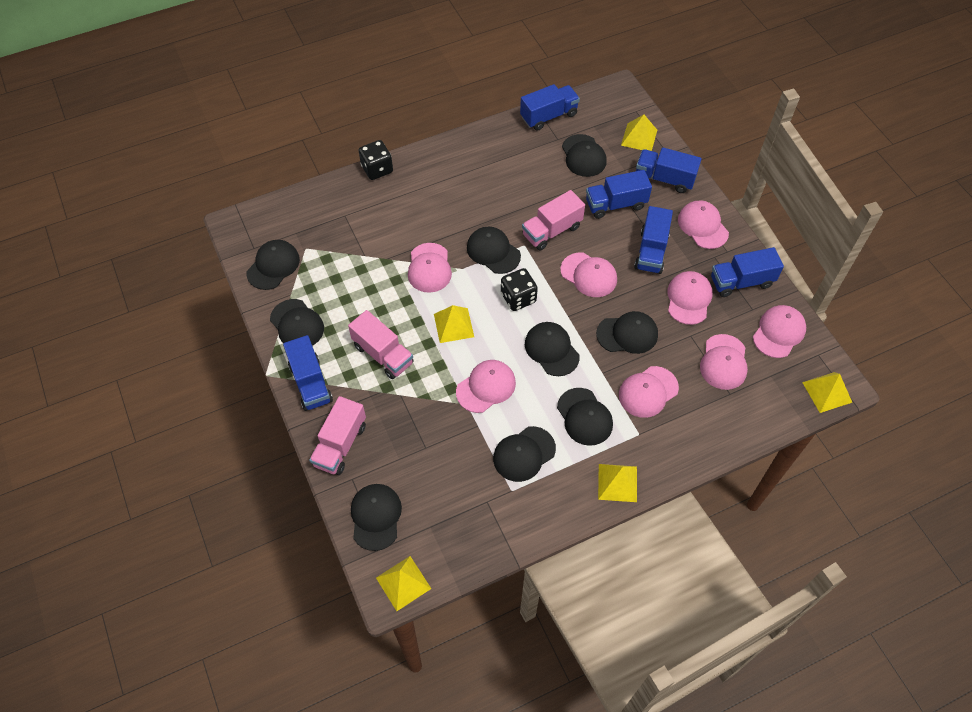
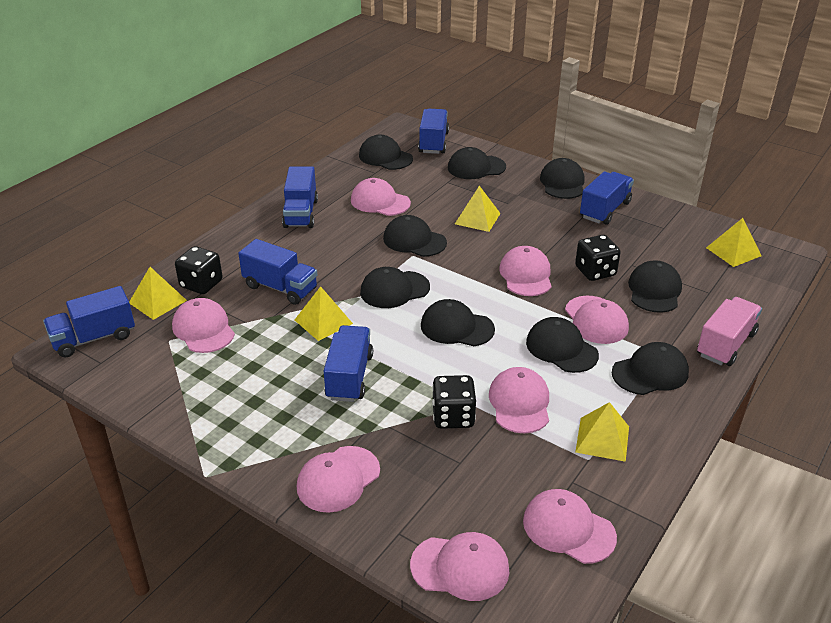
black dice: [359,140,393,180] [501,268,538,311] = 2 -> [175,246,223,294] [432,375,476,429] [575,235,621,281] = 3
pink truck: [309,396,366,475] [348,310,414,379] [522,190,585,251] = 3 -> [697,297,762,366] = 1

